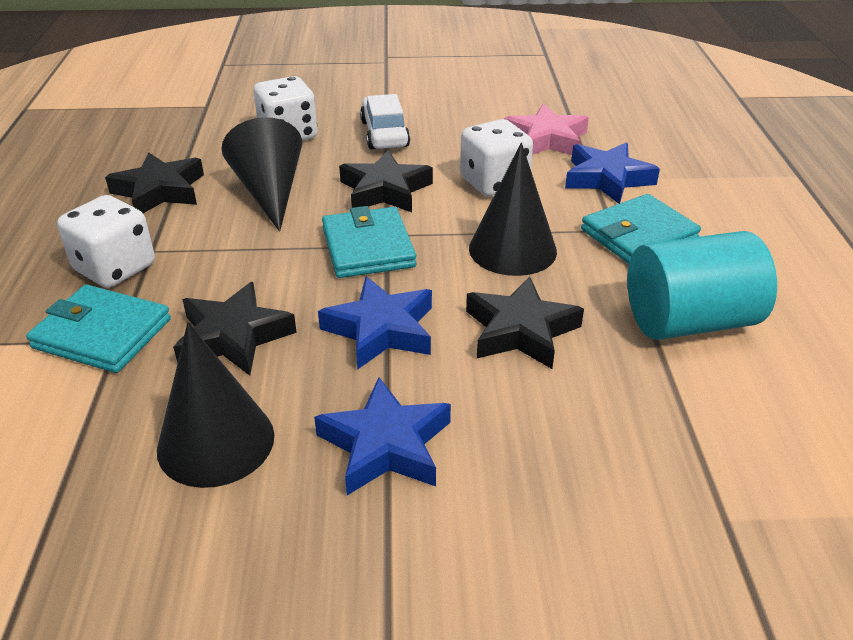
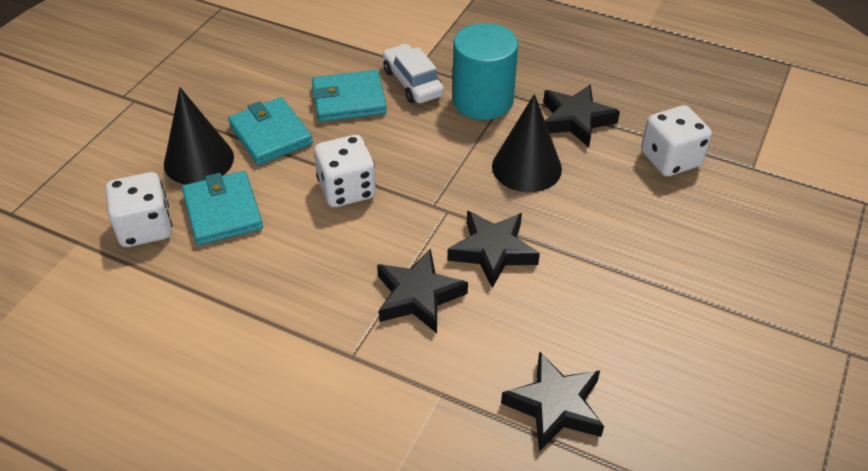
black cone: [157,322,274,488] [221,117,302,232] [469,142,557,276] = 3 -> [164,87,234,185] [492,94,562,192] = 2
blue star: [314,377,451,495] [318,277,432,370] [565,142,660,204] = 3 -> none = 0
pink star: [504,104,589,155] = 1 -> none = 0

